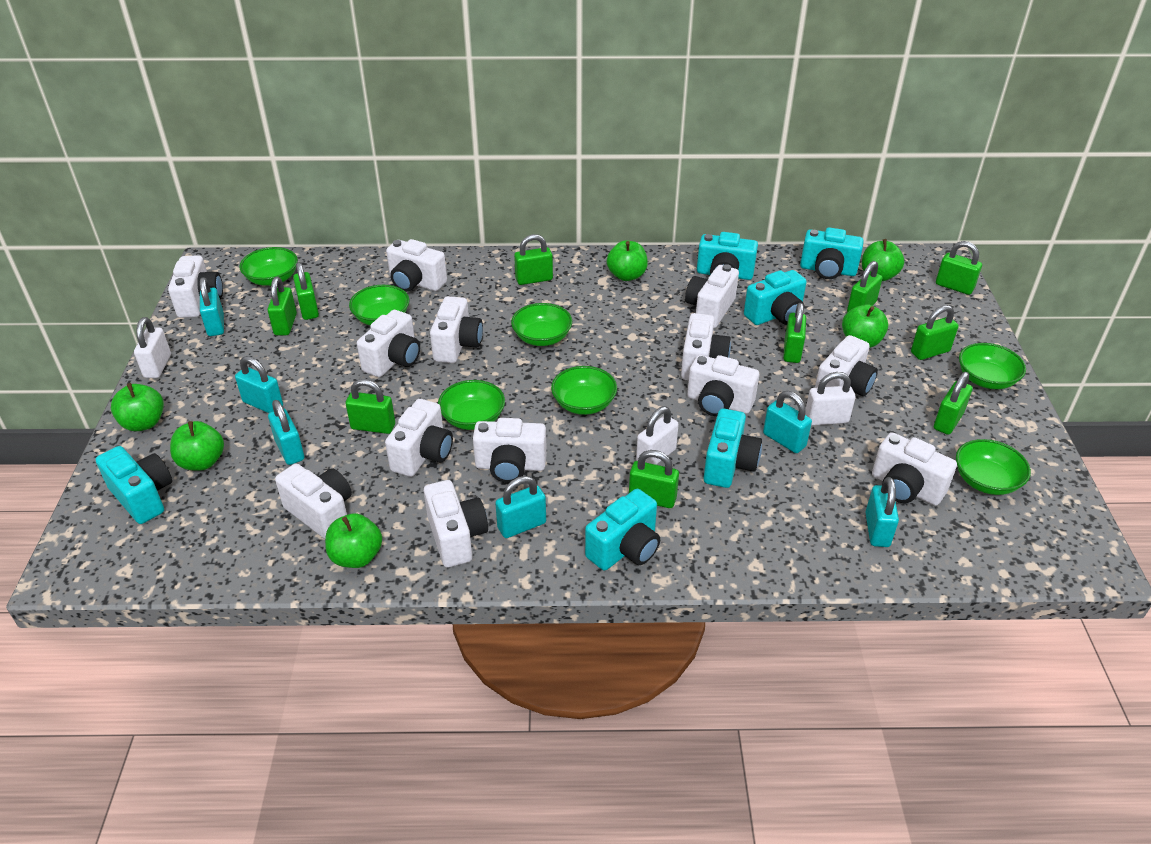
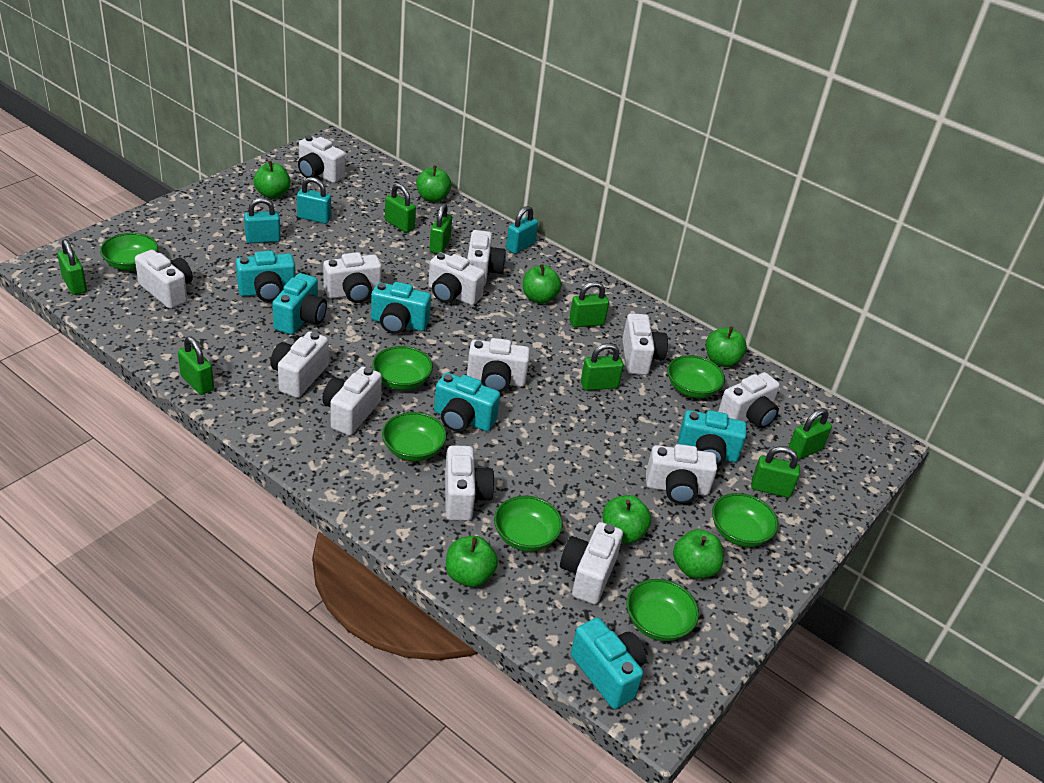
green apple: [111,383,164,431] [170,421,224,471] [325,513,382,568] [607,240,648,281] [842,304,888,348] [862,239,904,281] = 6 -> [253,161,291,199] [416,166,451,202] [446,536,498,587] [523,264,562,304] [602,495,652,543] [673,529,724,579] [706,326,747,367] = 7
green padlock: [268,277,297,335] [293,262,319,320] [346,379,395,434] [514,234,553,285] [629,450,679,508] [783,303,806,363] [847,261,883,313] [911,305,958,360] [934,372,973,435] [936,241,982,295] = 10 -> [57,239,87,295] [178,336,214,395] [385,183,416,233] [429,203,452,254] [569,281,609,327] [581,343,624,391] [751,446,800,498] [788,408,832,460] = 8
turquoise padlock: [200,277,224,336] [235,356,283,413] [268,400,304,465] [495,476,546,538] [763,391,812,453] [865,477,899,547] = 6 -> [244,198,281,243] [297,177,331,224] [506,206,538,254] = 3
white padlock: [134,317,171,378] [636,406,679,465] [805,372,855,426] = 3 -> none = 0

